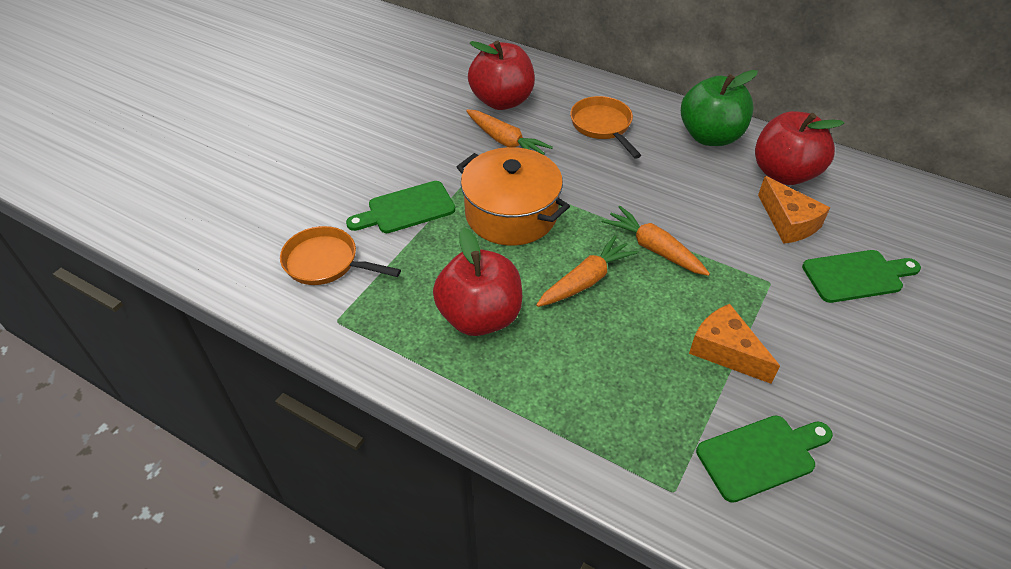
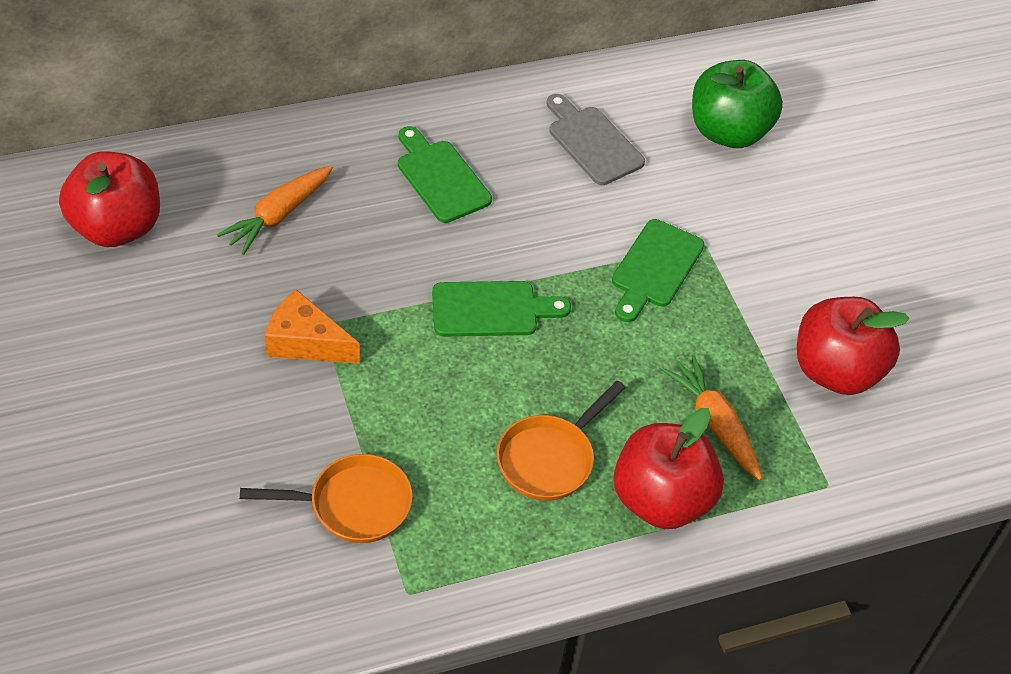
grey cutting board: none = 0 -> [547,94,645,185] = 1
orange carrot: [466,109,553,155] [536,235,638,307] [602,206,710,276] = 3 -> [217,165,333,255] [661,355,762,480] = 2
orange cheese: [689,304,780,384] [758,176,830,244] = 2 -> [265,289,360,364] = 1
orange pot: [457,147,570,246] = 1 -> none = 0

